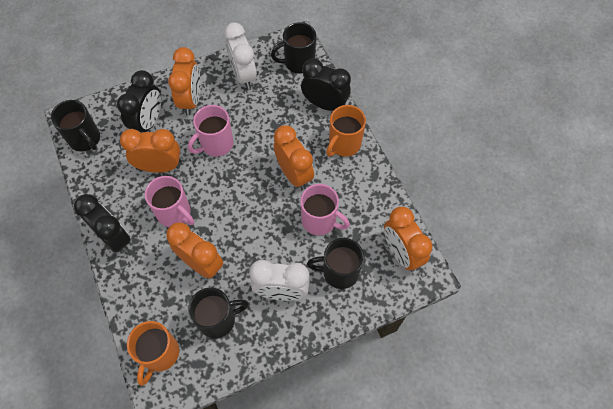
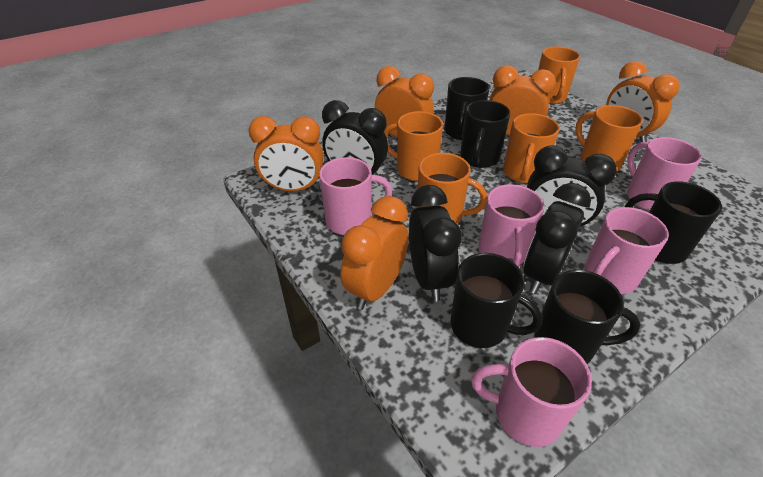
black clock: [74,194,131,253] [117,70,161,133] [301,58,351,111] = 3 -> [322,100,388,176] [409,185,462,302] [523,183,591,294] [527,145,617,231] = 4
black mug: [51,100,100,151] [188,288,249,338] [271,22,316,74] [307,238,364,289] = 4 -> [445,77,489,140] [450,253,542,348] [460,100,510,168] [534,270,641,364] [625,181,722,264] = 5
orange mug: [127,321,179,386] [326,105,366,157] = 2 -> [384,111,443,181] [417,153,487,224] [503,113,560,184] [538,46,580,104] [575,105,643,171] = 5
pink mug: [145,176,194,227] [188,105,233,157] [300,184,350,235] = 3 -> [319,157,392,235] [471,337,592,447] [478,184,544,267] [584,207,669,294] [627,137,702,211] = 5
white clock: [224,22,257,89] [249,260,310,301] = 2 -> none = 0

